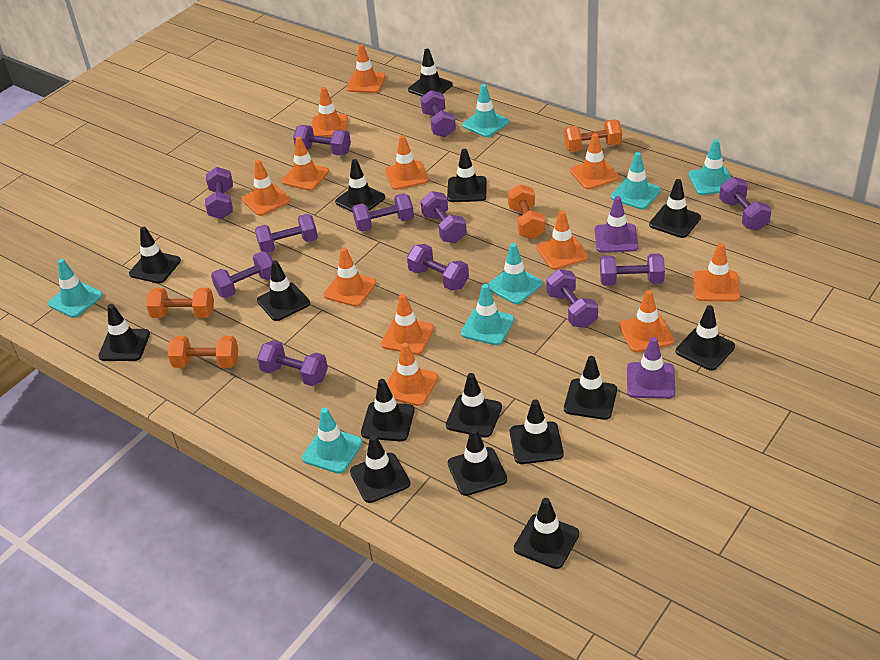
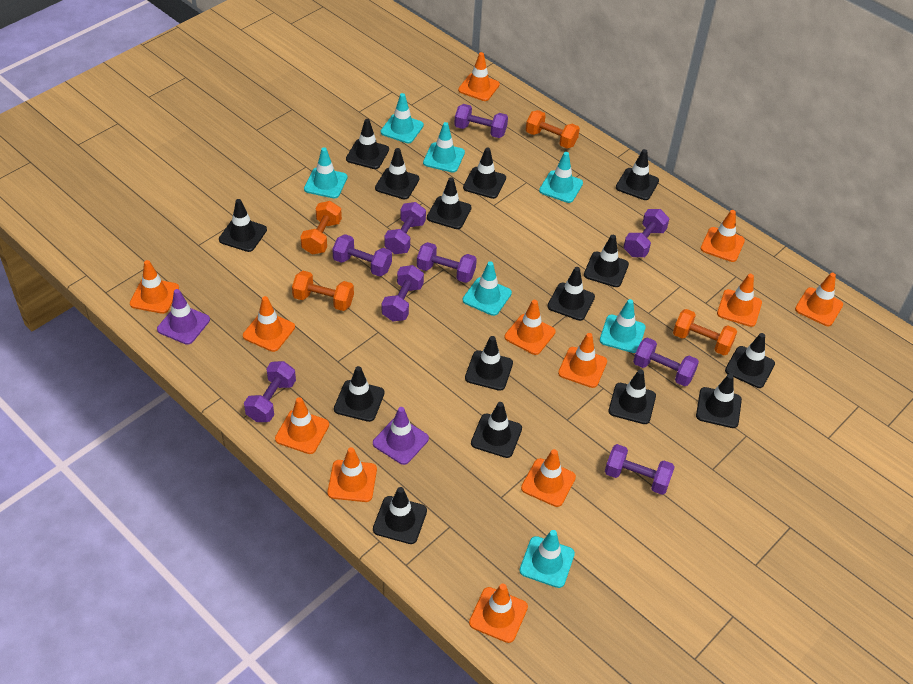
purple dumbbell: [205,167,233,219] [211,251,273,298] [255,214,318,253] [257,340,328,386] [293,125,351,155] [352,193,414,232] [407,244,469,291] [420,90,456,137] [421,191,467,243] [546,269,598,328] [600,254,665,286] [719,177,772,231] = 12 -> [244,361,296,422] [332,234,392,277] [382,265,424,321] [384,202,426,254] [417,242,477,283] [454,104,508,138] [605,444,675,495] [624,209,669,257] [633,337,699,386] = 9

